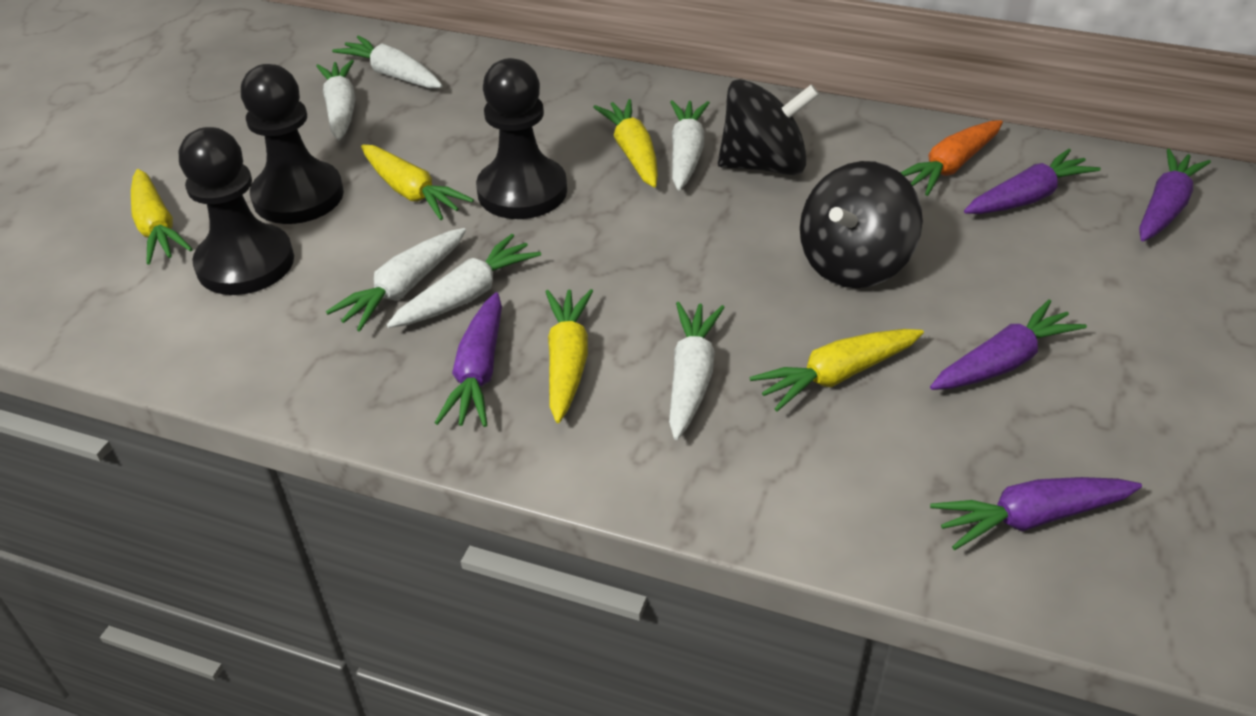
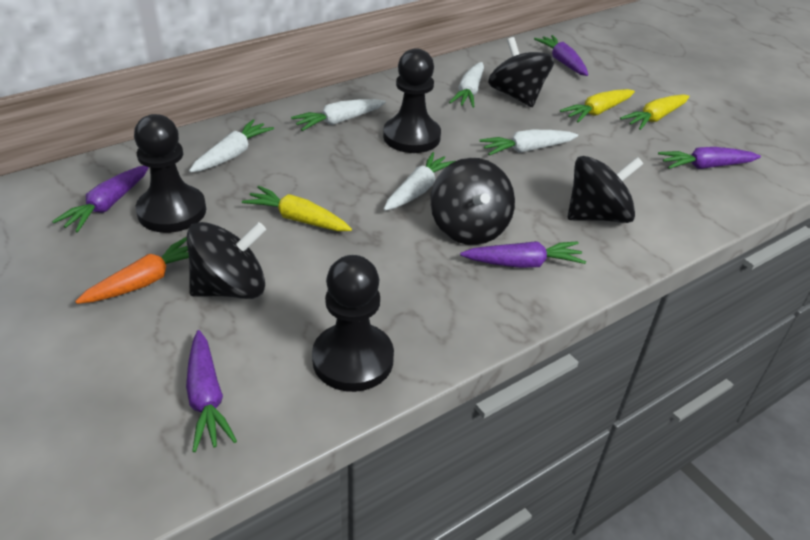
black spinning top: [718,79,819,175] [800,161,923,288] = 2 -> [187,222,266,299] [430,158,515,245] [488,37,554,107] [568,156,643,223] = 4
white carrot: [316,60,356,140] [326,228,466,332] [332,35,442,88] [387,234,541,328] [669,302,725,440] [670,100,710,190] = 6 -> [189,119,274,172] [291,99,386,131] [384,152,455,211] [449,62,484,108] [479,130,578,156] = 5
yellow carrot: [131,169,193,265] [361,145,474,220] [546,289,593,423] [593,99,658,188] [750,329,924,411] = 5 -> [242,186,352,231] [560,89,635,122] [620,94,690,130] = 3

